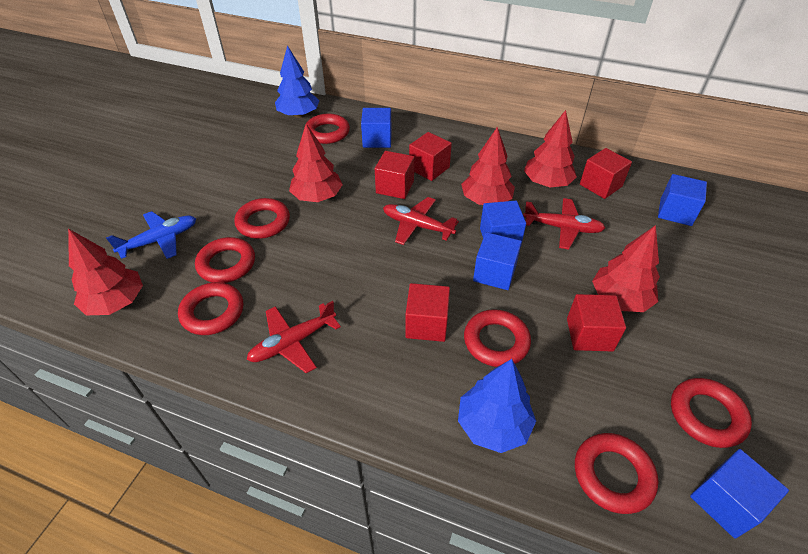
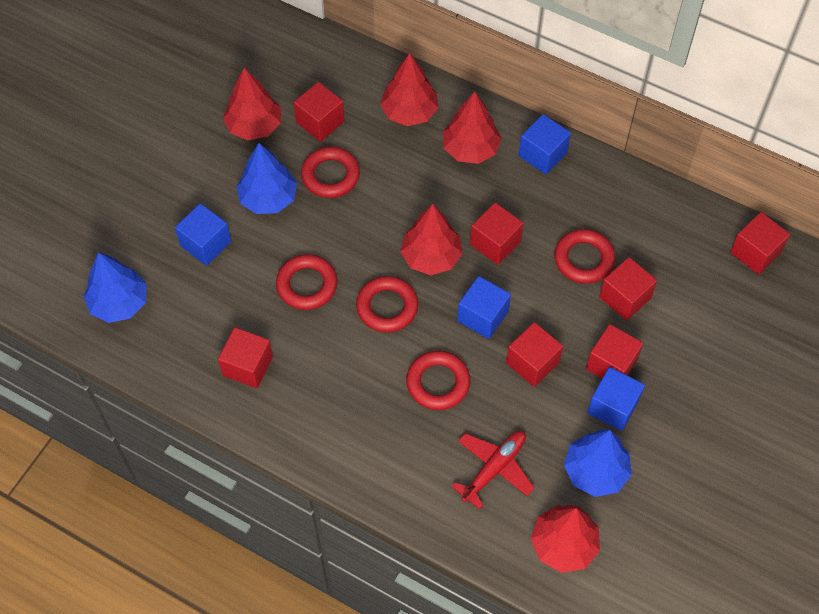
blue cube: [361,108,392,148] [473,232,522,290] [480,201,526,245] [658,174,707,226] [690,449,789,538] = 5 -> [175,203,231,266] [457,276,511,339] [519,114,571,174] [587,367,645,431] = 4
blue plane: [106,211,196,259] = 1 -> none = 0
blue tree: [275,45,320,118] [458,359,536,453] = 2 -> [84,252,147,323] [237,143,297,214] [564,430,632,497] = 3
red cube: [375,151,414,199] [405,283,450,342] [409,132,452,181] [567,294,626,352] [580,148,632,199] = 5 -> [218,327,273,388] [294,82,345,142] [470,203,523,265] [506,322,563,387] [586,324,643,378] [599,257,657,321] [730,212,790,275] = 7
red plane: [247,301,341,373] [383,197,459,245] [523,198,605,250] = 3 -> [452,431,534,509] = 1
red ring: [178,282,243,335] [195,237,255,283] [234,198,290,239] [305,114,350,144] [464,309,531,367] [575,433,658,514] [671,378,752,448] = 7 -> [276,254,338,310] [301,147,360,198] [356,276,418,333] [406,350,471,410] [554,229,615,284] = 5

